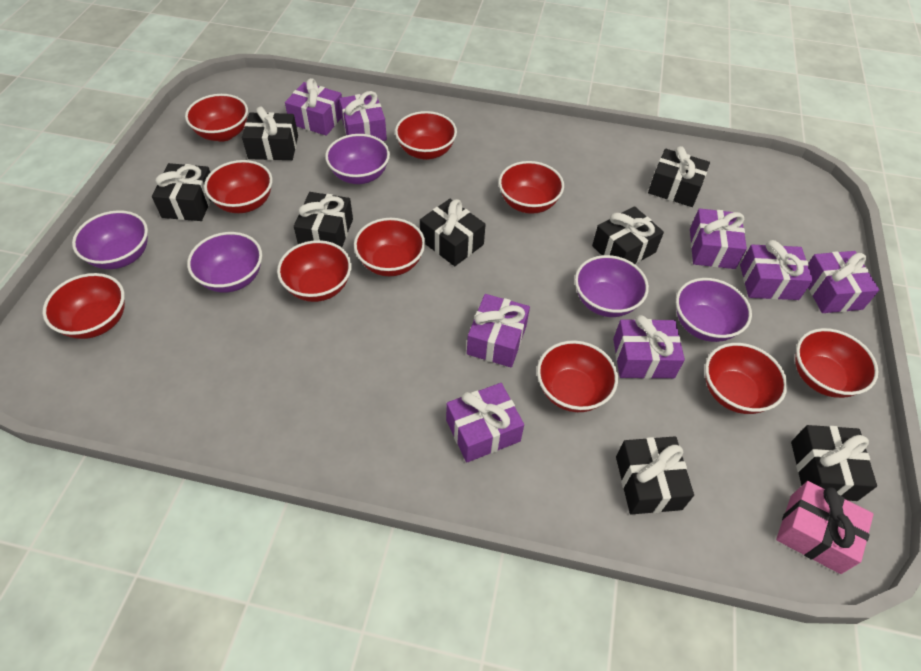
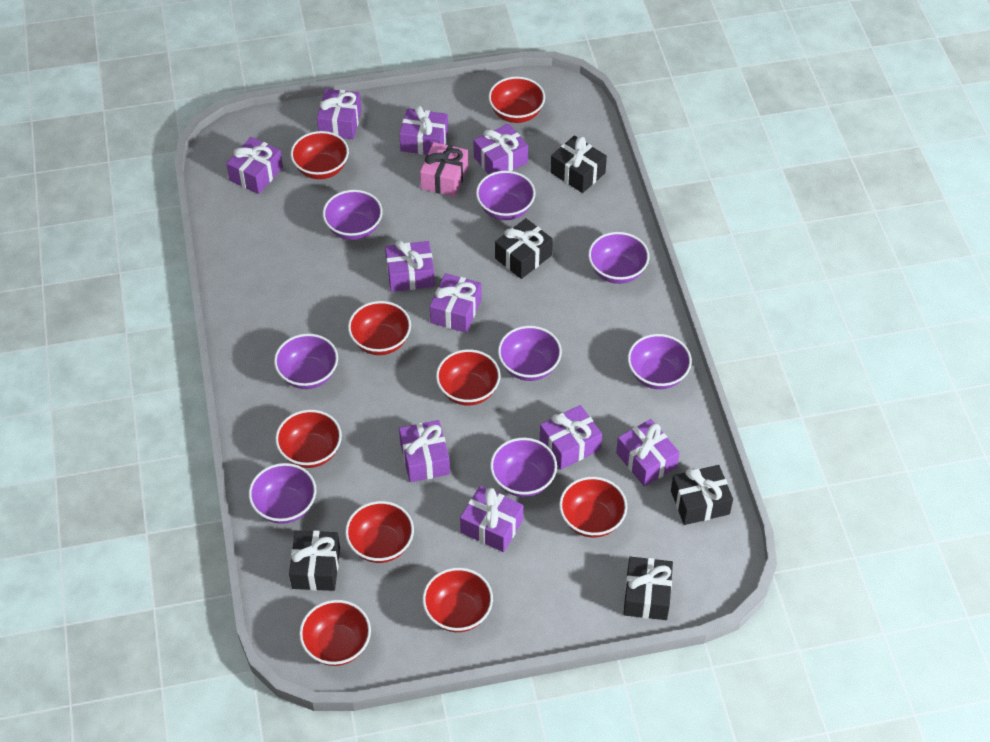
black gift: [152,163,211,221] [242,106,298,160] [294,192,353,247] [420,199,486,266] [592,206,664,264] [616,436,694,515] [648,146,710,207] [791,425,877,501] = 8 -> [289,530,340,591] [495,218,553,279] [551,136,607,193] [623,557,673,620] [671,465,733,525] = 5
purple bowl: [72,210,148,269] [187,232,262,293] [325,134,390,184] [575,255,649,317] [676,278,752,342] = 5 -> [249,463,316,524] [274,334,338,389] [323,190,383,240] [476,171,536,220] [490,438,557,497] [498,326,562,381] [588,232,649,284] [628,334,692,389] = 8
purple gift: [285,78,342,136] [339,91,387,141] [446,383,524,462] [467,294,530,368] [613,315,685,379] [690,208,747,269] [740,240,813,300] [808,251,879,313] = 8 -> [226,137,283,194] [317,89,361,139] [385,240,435,292] [399,105,448,155] [399,420,450,482] [430,273,482,333] [460,486,523,552] [474,124,528,175] [540,405,602,470] [616,419,680,486] = 10
red bowl: [42,273,125,339] [185,94,248,142] [204,160,273,213] [277,240,352,302] [354,218,425,276] [395,111,457,160] [499,161,564,214] [537,340,618,412] [705,343,788,414] [795,328,879,398] = 10 -> [275,410,342,468] [291,131,349,179] [299,600,371,666] [345,501,414,563] [348,301,411,355] [423,567,493,632] [436,349,500,406] [489,77,545,123] [559,477,627,538] = 9

